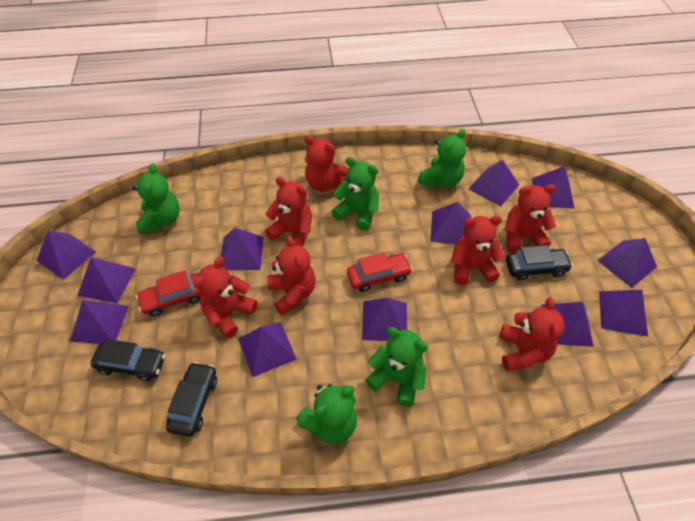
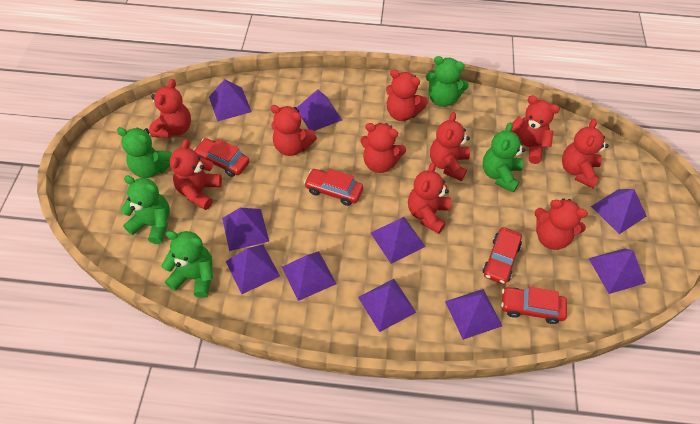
black car: [90,339,165,381] [166,362,217,437] [506,245,573,281] = 3 -> none = 0
purple pyramid: [36,230,96,280] [70,300,129,344] [77,257,136,303] [221,228,264,270] [238,322,297,377] [362,298,407,341] [431,202,471,244] [468,159,519,206] [532,166,575,209] [542,302,594,347] [597,238,657,288] [599,290,648,337] = 12 -> [209,79,252,121] [222,208,269,251] [226,245,280,294] [282,251,336,301] [297,89,342,131] [358,279,417,332] [371,217,425,264] [445,289,502,340] [588,248,646,294] [591,189,647,234] = 10
red car: [136,270,201,316] [347,252,412,292] = 2 -> [194,138,249,177] [304,169,363,206] [483,227,522,284] [501,287,567,324] = 4
red teddy bear: [194,257,257,338] [265,177,312,247] [267,236,316,315] [304,135,348,192] [451,216,505,285] [500,298,565,371] [504,184,556,253] = 7 -> [149,79,191,138] [170,139,222,210] [270,105,317,156] [360,123,406,173] [386,70,428,121] [408,162,451,234] [430,112,470,181] [511,96,560,164] [534,199,588,250] [562,119,609,188] = 10

